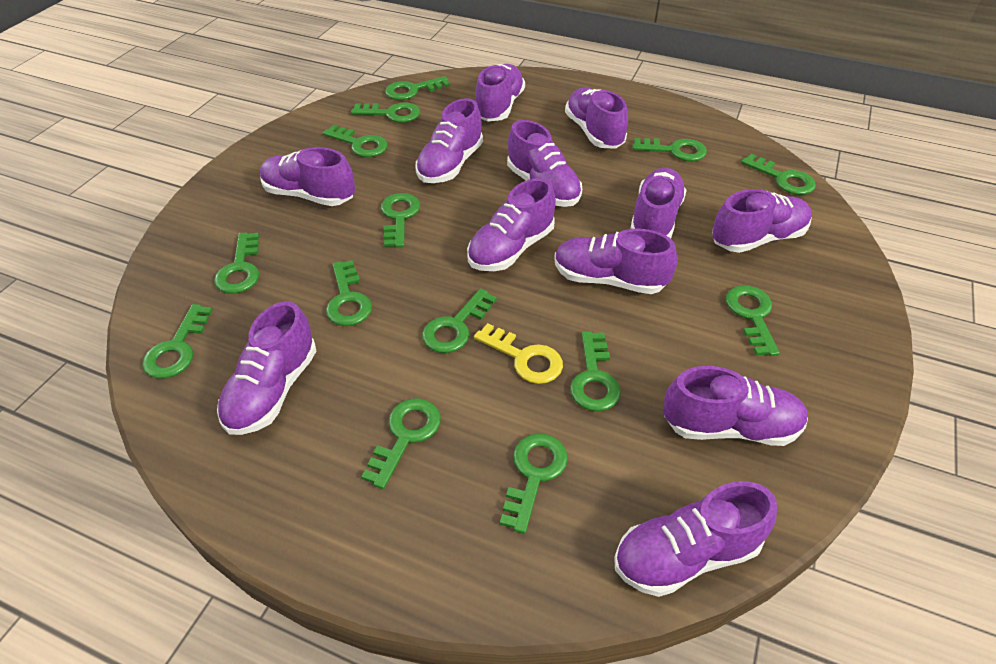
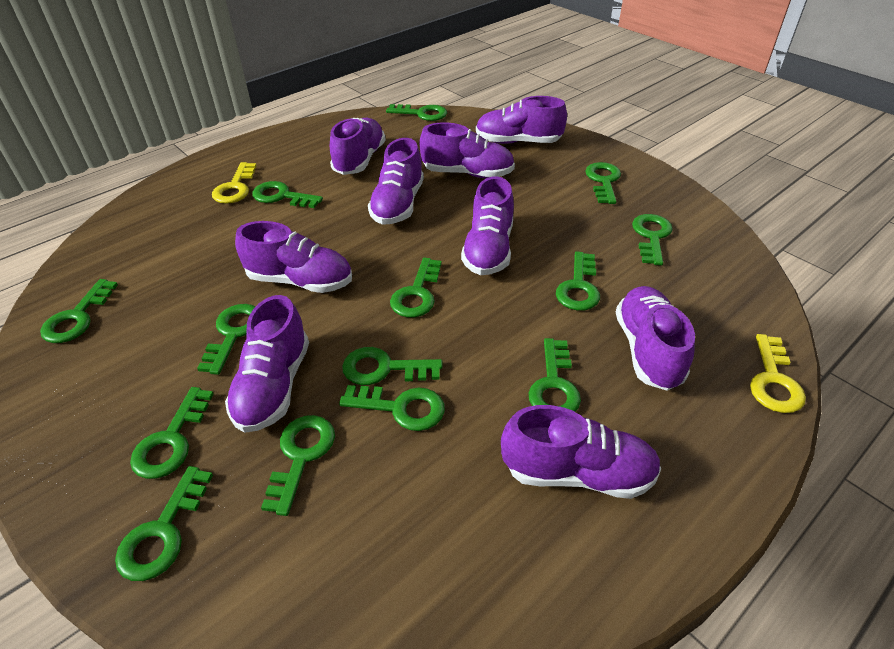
purple shoe: [217,301,317,435] [260,147,355,206] [415,98,483,183] [467,178,556,271] [476,64,525,122] [507,120,582,207] [554,229,678,294] [565,87,628,149] [614,481,777,597] [630,168,687,238] [663,366,808,446] [712,189,812,253] = 12 -> [225,295,309,433] [235,221,352,293] [330,118,386,175] [368,138,424,225] [420,122,515,178] [461,176,514,275] [476,96,567,144] [501,405,662,499] [616,286,695,391] = 9
yellow key: [474,323,563,384] = 1 -> [212,162,257,204] [750,334,806,413] = 2

